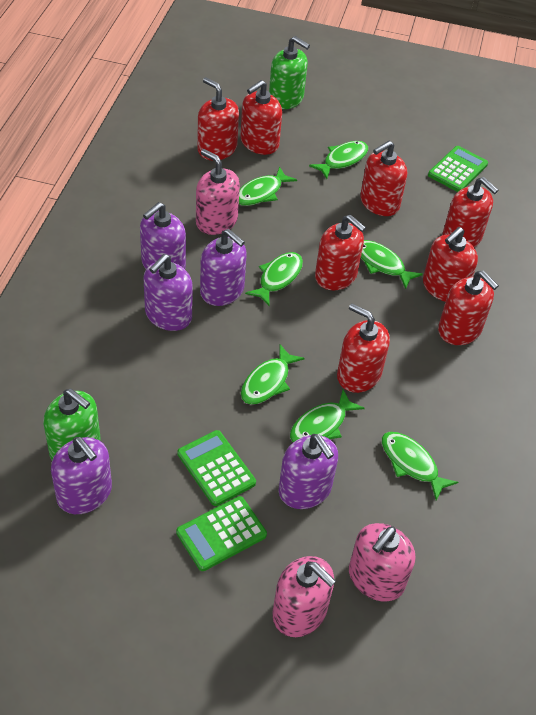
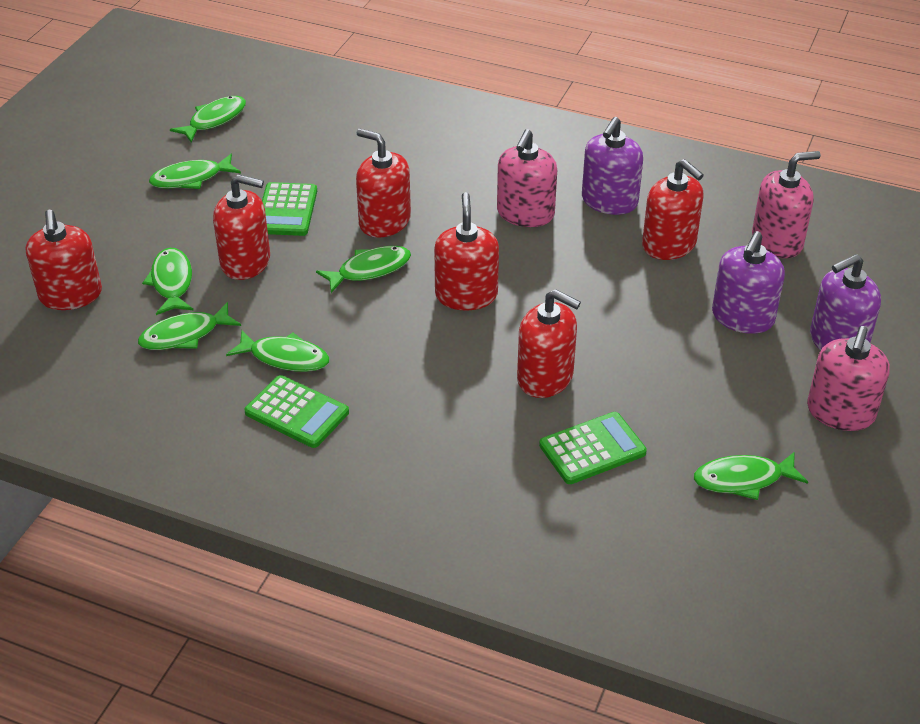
green soap dispenser: [43,389,100,460] [269,36,310,109] = 2 -> none = 0
purple soap dispenser: [51,437,112,514] [140,202,186,269] [144,254,193,331] [200,229,247,306] [279,434,338,509] = 5 -> [582,117,643,215] [712,231,785,334] [810,254,881,350] = 3
red soap dispenser: [197,77,239,161] [241,80,282,155] [315,215,366,291] [337,304,390,393] [360,141,407,216] [423,227,478,302] [438,270,499,345] [442,177,499,247] = 8 -> [26,210,102,310] [213,174,270,280] [356,129,411,238] [434,192,499,311] [517,289,581,398] [642,159,704,260] = 6

